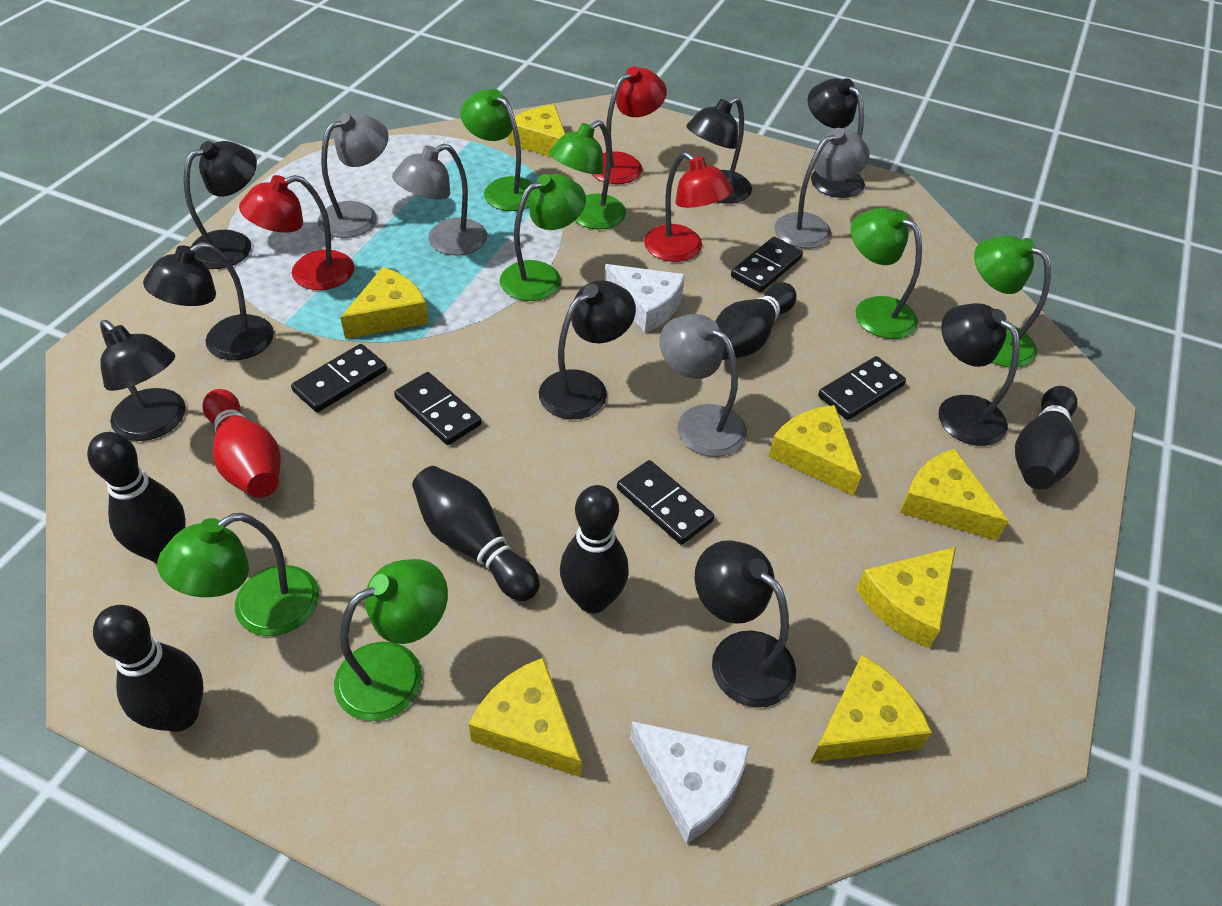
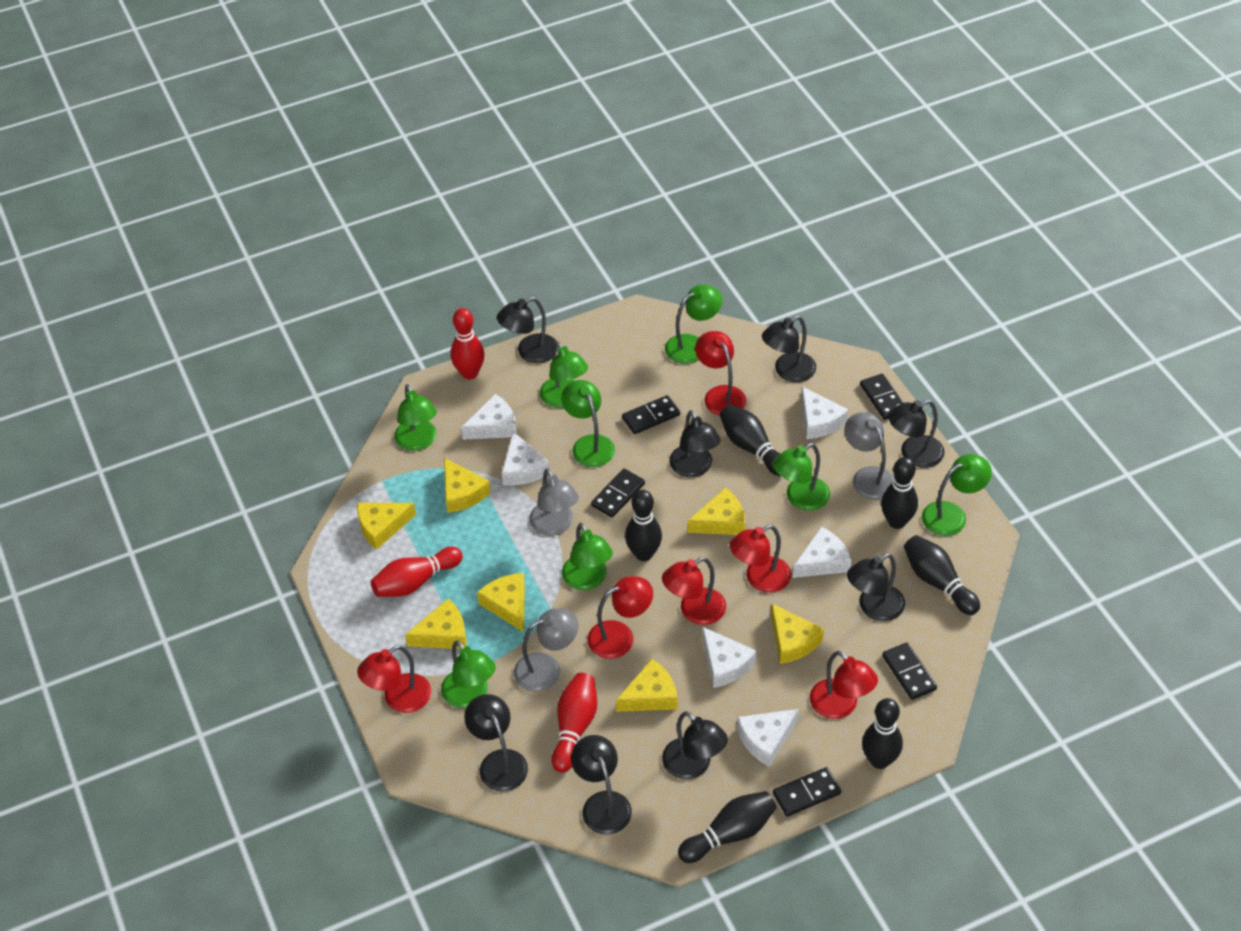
green lamp: [157,513,319,636] [334,559,448,721] [460,89,533,211] [500,174,586,301] [549,120,626,229] [851,208,922,339] [974,235,1051,367] = 7 -> [394,384,437,451] [441,640,496,708] [540,341,588,408] [561,380,615,467] [562,523,613,590] [665,285,723,364] [773,443,830,511] [922,454,992,536] = 8
grey lamp: [317,113,389,238] [392,144,487,255] [660,314,747,457] [774,128,869,249] = 4 -> [514,608,578,692] [529,468,579,536] [844,412,895,500] = 3
red bowling pin: [202,389,281,498] = 1 -> [371,547,463,597] [451,308,485,379] [551,673,597,773] = 3
red lamp: [239,175,354,290] [592,66,667,184] [644,152,733,262] = 3 -> [357,645,431,713] [587,576,653,659] [662,557,726,625] [695,331,746,416] [729,525,791,593] [810,651,878,719] = 6
white cheese: [605,264,685,333] [630,721,750,844] = 2 -> [461,394,517,440] [502,431,550,485] [702,627,756,688] [737,709,799,767] [793,526,851,578] [801,386,848,439] = 6

